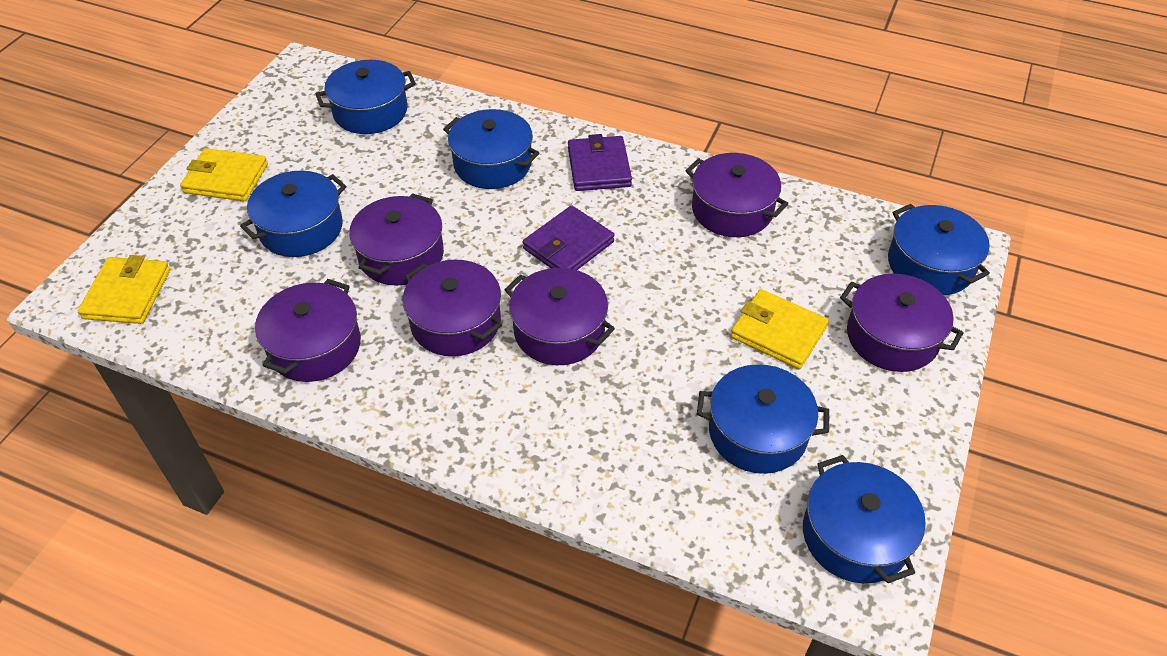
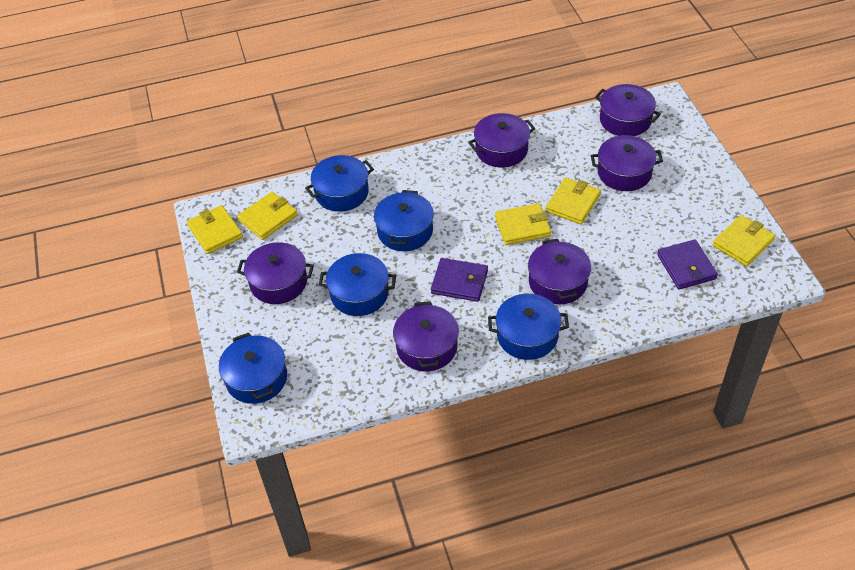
blue pot: [240,171,346,257] [316,60,416,134] [443,109,539,189] [697,364,829,474] [803,455,926,583] [888,204,990,295] = 6 -> [219,333,287,404] [305,155,374,212] [319,253,396,316] [374,190,434,251] [488,294,569,360] = 5
yellow wallet: [78,255,170,324] [180,148,268,201] [730,289,829,369] = 3 -> [187,205,243,254] [237,192,298,240] [495,203,551,245] [546,177,601,224] [713,215,776,266] = 5

